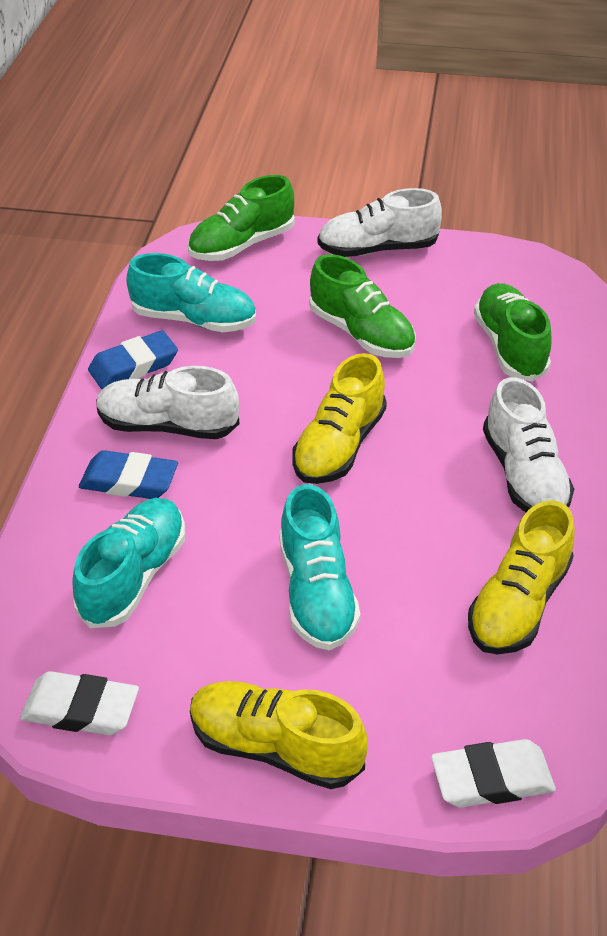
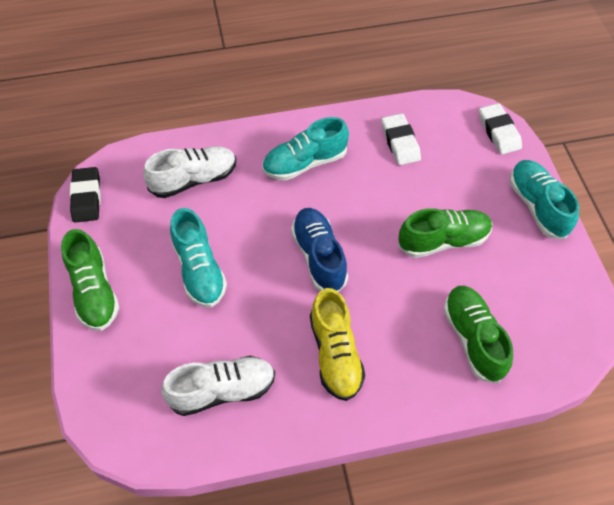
black eraser: none = 0 -> [70,167,101,222] = 1
blue eraser: [79,450,178,499] [88,330,178,389] = 2 -> none = 0
blue shoe: none = 0 -> [291,208,348,292] = 1
white shoe: [96,366,239,439] [317,188,442,257] [483,377,574,512] = 3 -> [143,146,236,198] [161,356,275,416] = 2
yellow shoe: [190,681,368,789] [292,353,387,484] [468,500,575,654] = 3 -> [310,288,365,401] = 1

